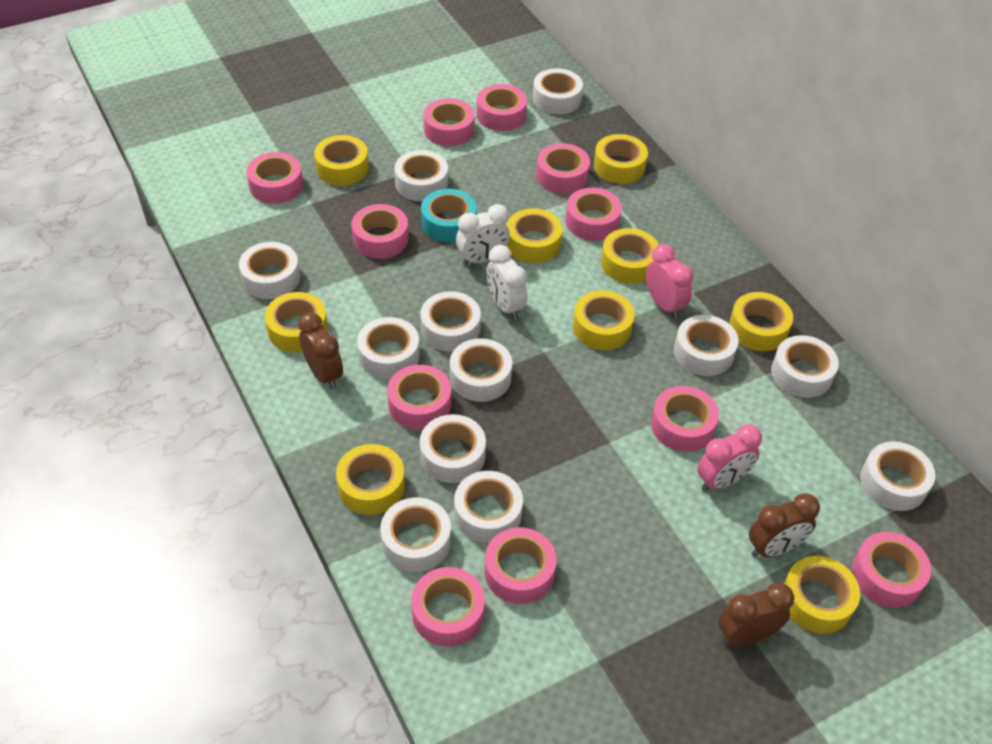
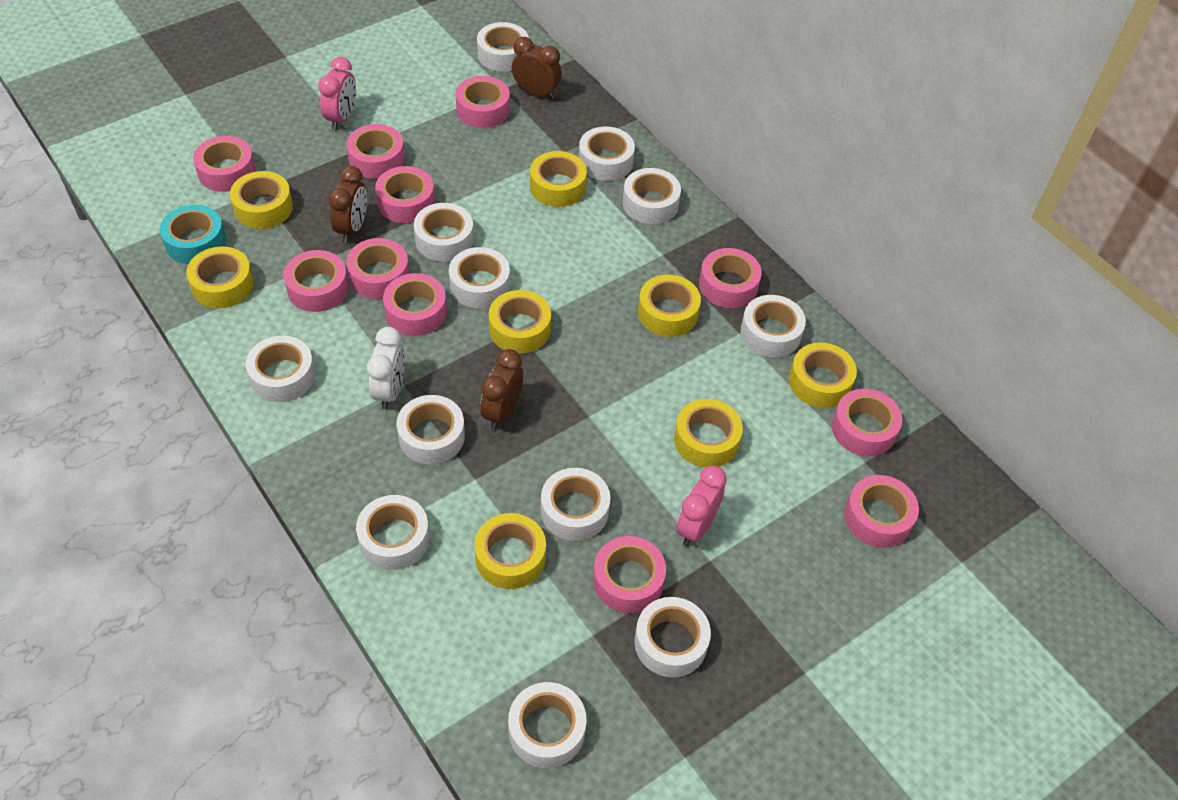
white clock: [456,204,510,266] [487,245,528,320] = 2 -> [367,327,405,409] = 1
yellow tape: [265,292,328,353] [314,135,369,185] [336,444,405,515] [506,208,562,263] [573,290,635,350] [594,134,648,184] [601,228,659,284] [729,292,793,351] [784,556,860,634] = 9 -> [186,246,254,308] [230,171,293,229] [474,513,546,589] [489,290,551,353] [530,151,587,207] [638,275,701,337] [674,399,743,468] [789,342,857,408] = 8

